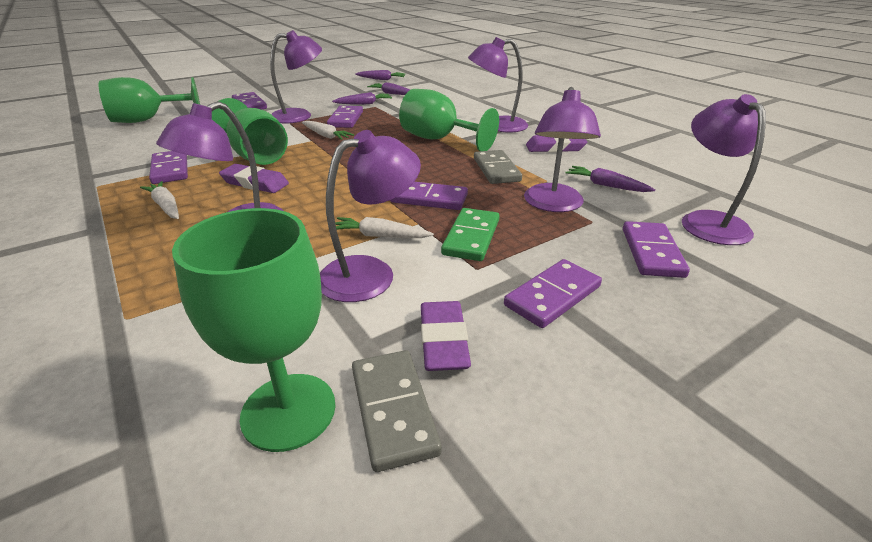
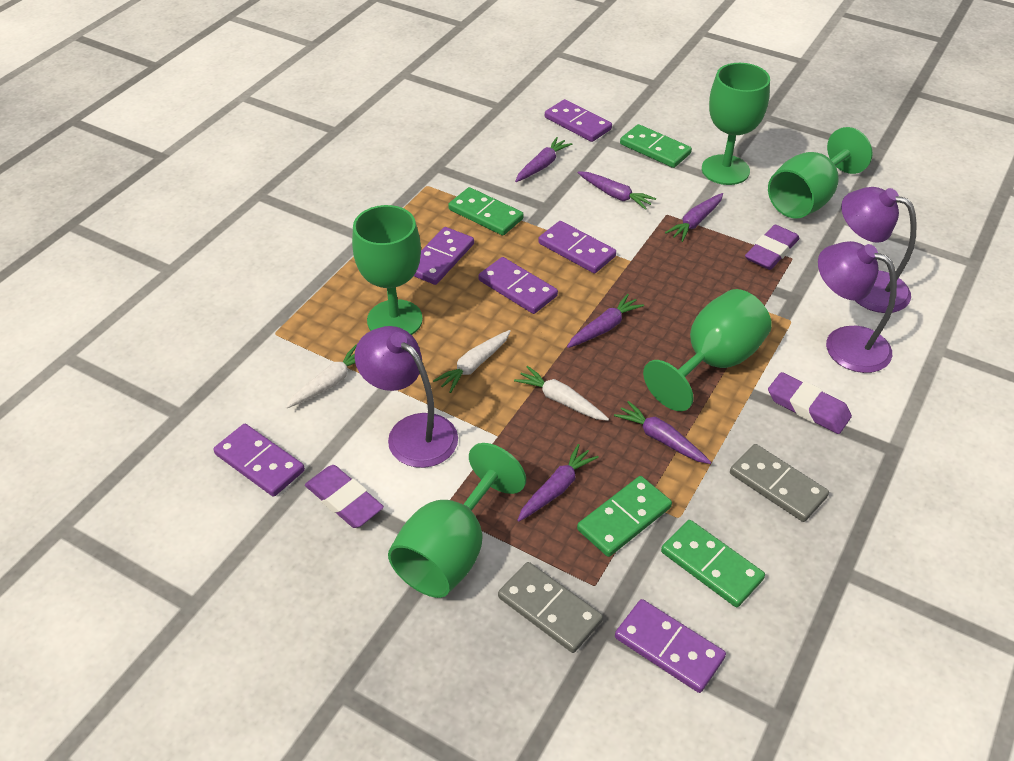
green domino: [441,208,499,261] = 1 -> [448,187,524,235] [577,476,672,557] [620,124,692,168] [661,520,765,607] = 4
green goblet: [99,77,200,123] [172,208,336,452] [212,98,288,165] [399,89,499,151] = 4 -> [352,205,423,335] [388,443,526,598] [643,289,772,411] [702,63,770,185] [768,127,873,219] = 5
purple carrot: [332,92,392,105] [355,70,406,80] [367,82,410,95] [565,166,655,192] = 4 -> [515,137,572,182] [517,444,599,522] [567,294,644,348] [578,172,656,210] [614,401,711,464] [665,193,723,242] = 6
purple lamp: [156,101,284,212] [270,30,322,123] [320,130,421,302] [468,37,528,132] [524,87,601,212] [682,94,766,245] = 6 -> [355,326,458,468] [818,241,897,373] [841,187,917,313] = 3

